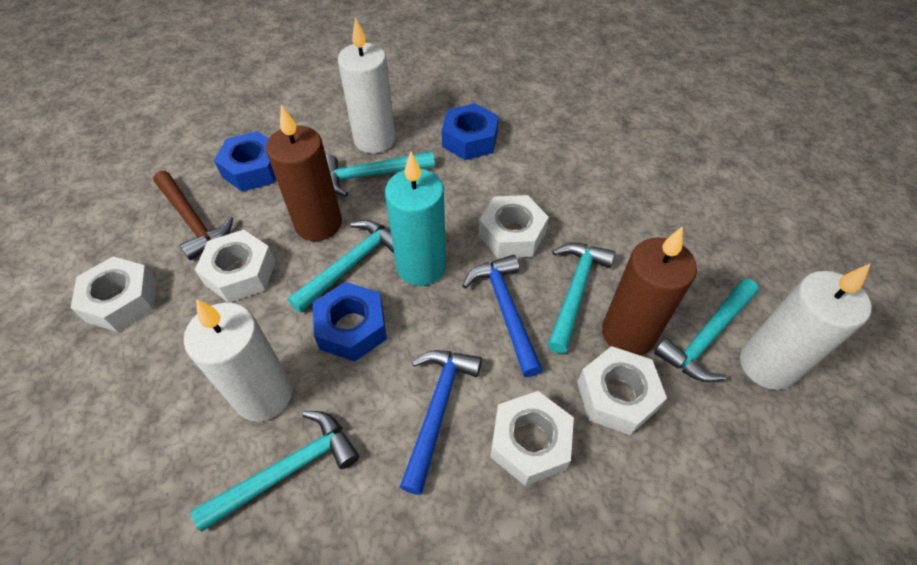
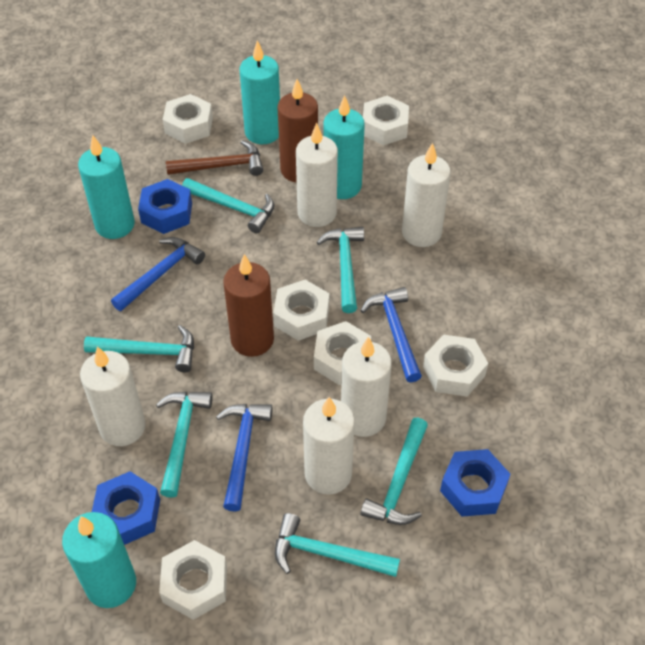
blue hammer: [400,350,482,495] [462,255,543,377] = 2 -> [111,237,205,311] [216,404,272,512] [360,287,422,382] = 3
turquoise candle: [385,151,446,286] = 1 -> [62,512,136,608] [78,135,135,239] [240,40,280,144] [323,95,365,199] = 4
turquoise hammer: [191,411,359,532] [288,220,394,313] [326,151,435,197] [548,243,615,354] [654,279,759,382] = 5 -> [84,325,194,372] [156,392,213,498] [182,178,274,233] [275,513,400,577] [317,227,364,313] [360,418,428,525] = 6
white candle: [184,299,292,421] [338,17,396,153] [740,263,871,390] = 3 -> [80,347,146,446] [296,123,338,227] [303,397,355,495] [341,336,392,437] [402,143,451,247] = 5
white nut: [71,256,156,332] [195,230,276,303] [479,195,549,258] [490,391,574,486] [577,346,667,435] = 5 -> [159,540,227,620] [162,94,213,144] [273,280,329,341] [314,321,371,385] [363,96,409,145] [423,334,488,397] = 6

